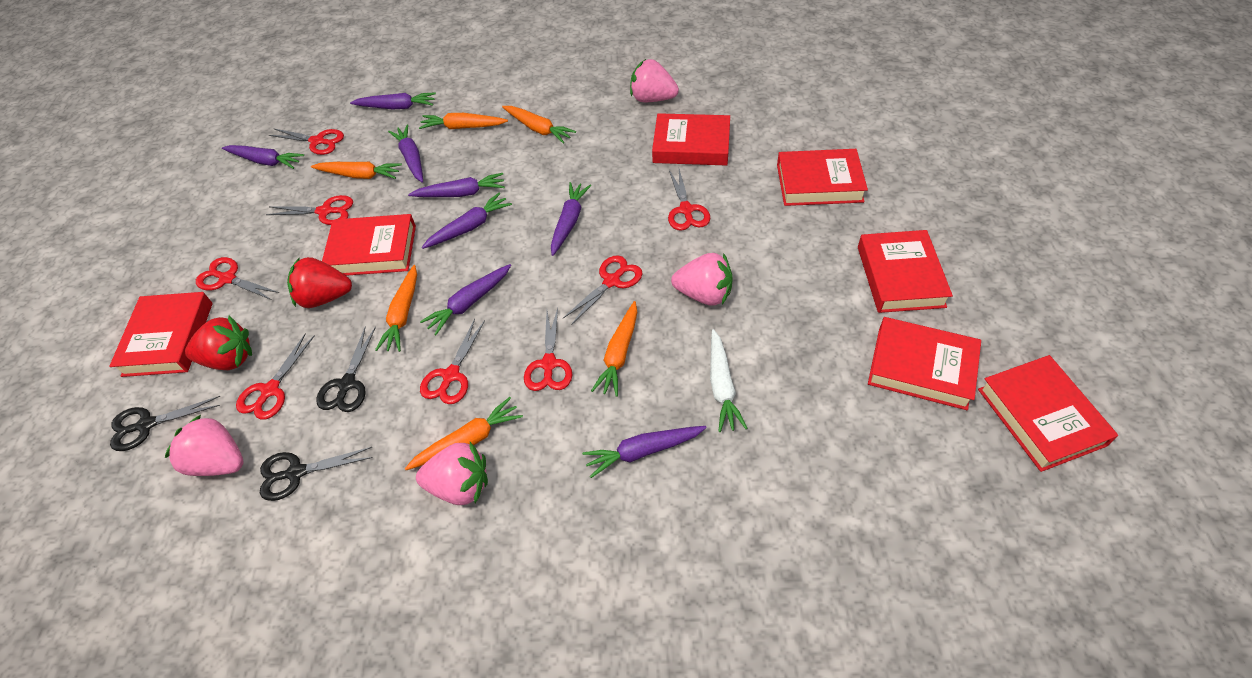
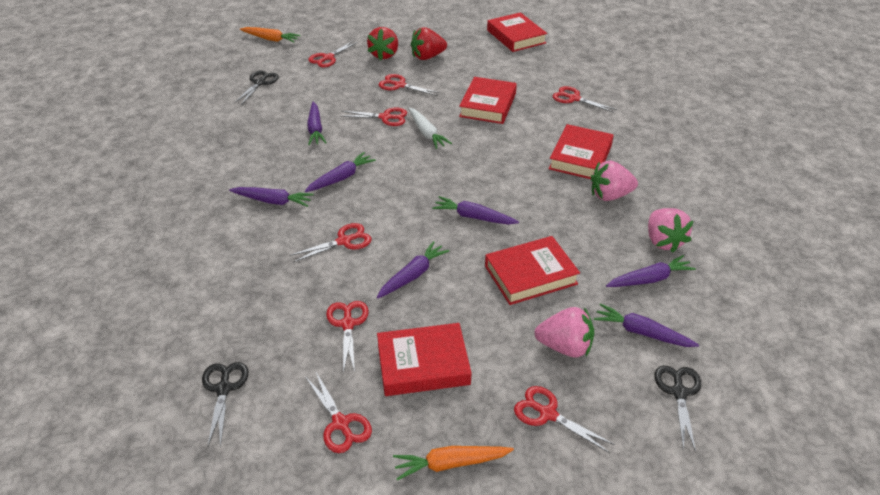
orange carrot: [311,162,402,179] [375,265,417,352] [405,397,523,470] [419,113,508,129] [502,106,576,144] [591,301,637,397] = 6 -> [240,27,300,42] [393,446,514,480] = 2
pink strawberry: [165,415,244,476] [416,442,488,505] [630,59,679,102] [671,253,732,306] = 4 -> [534,307,594,357] [591,160,638,201] [648,208,694,253] = 3
purple carrot: [222,145,304,169] [350,92,436,109] [388,125,423,183] [408,173,505,197] [420,264,511,335] [422,193,512,249] [551,182,591,256] [582,426,707,478] = 8 -> [229,187,314,207] [305,152,376,192] [307,102,327,145] [377,241,449,298] [432,196,519,224] [594,303,699,347] [606,255,696,287] = 7
red book: [109,292,213,377] [322,214,416,276] [652,113,730,165] [777,149,868,206] [858,230,953,313] [868,317,981,410] [978,355,1118,472] = 7 -> [377,323,472,396] [459,77,517,124] [485,236,580,305] [487,12,547,52] [549,124,614,179] = 5

